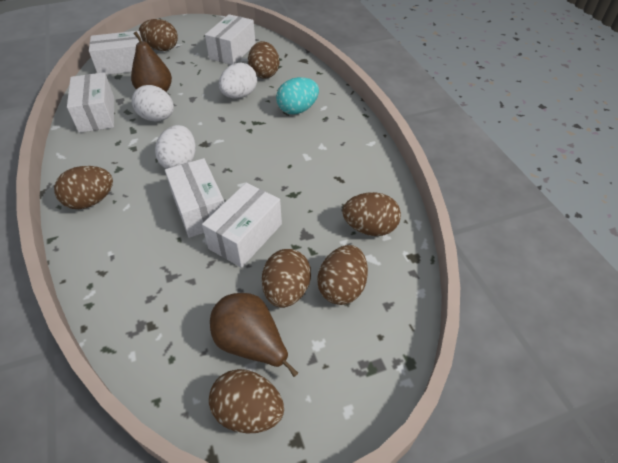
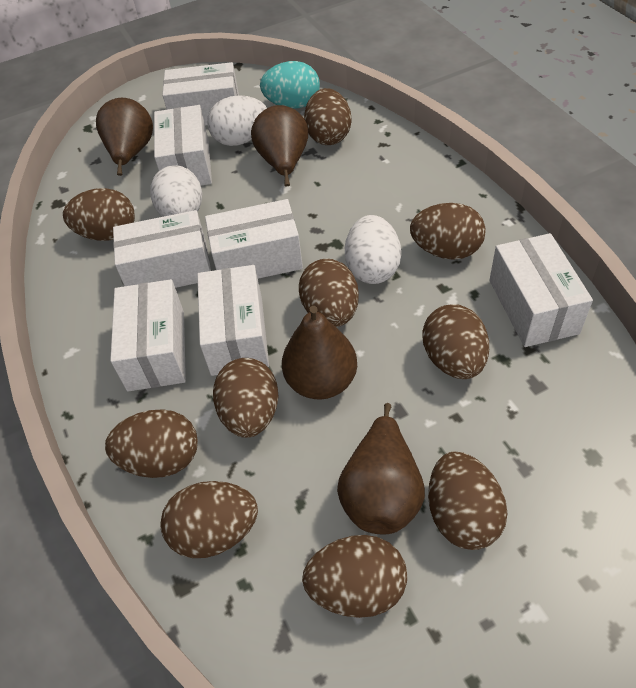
brown egg: [54,166,113,209] [139,19,178,51] [209,369,284,433] [248,41,279,79] [262,249,311,308] [317,245,368,305] [342,192,401,236] = 7 -> [63,188,135,241] [105,409,198,478] [160,481,258,558] [213,358,279,438] [299,259,359,327] [302,535,407,618] [304,88,352,145] [410,203,486,260] [422,304,489,379] [428,452,508,550] = 10
brown pear: [131,31,172,92] [210,293,298,377] = 2 -> [96,98,153,176] [251,105,308,186] [282,306,357,400] [337,403,425,534] = 4
white box: [67,72,114,133] [89,31,142,75] [165,158,224,238] [202,183,282,268] [205,14,256,65] = 5 -> [110,279,186,392] [113,210,211,288] [154,105,212,186] [163,62,239,125] [197,265,269,376] [205,199,303,279] [490,233,593,347] = 7

